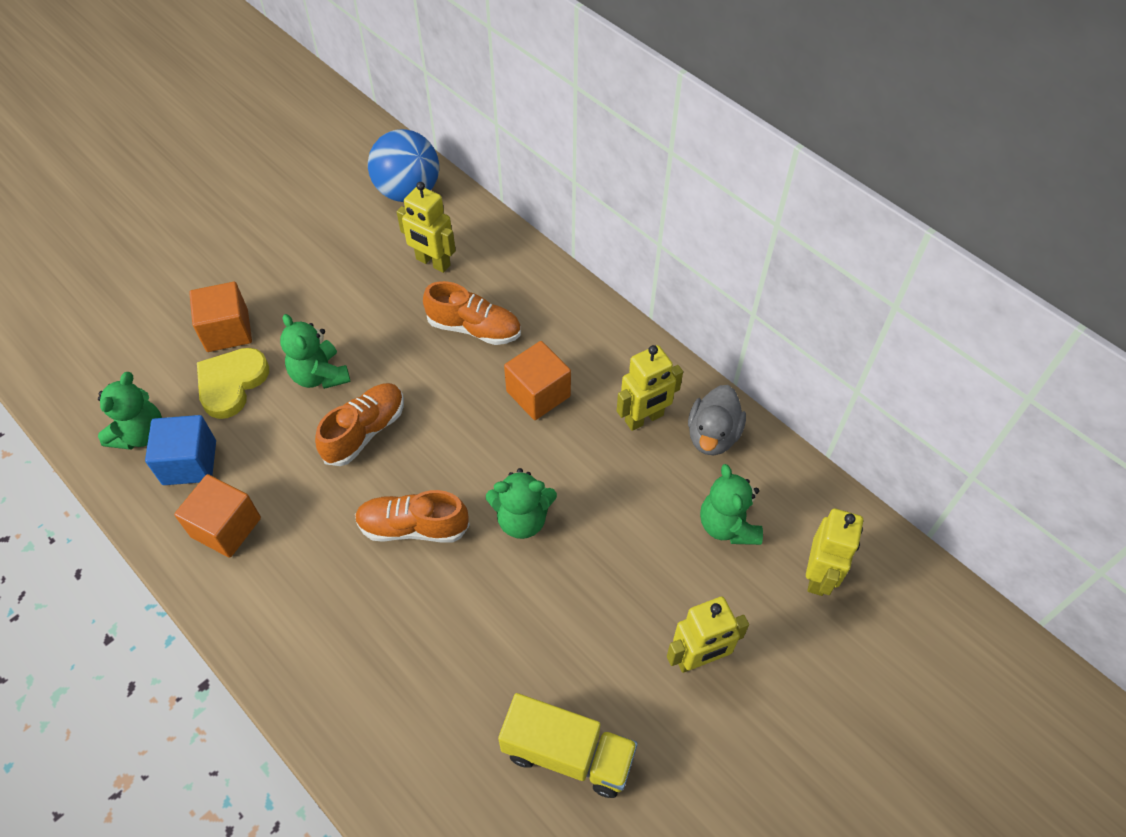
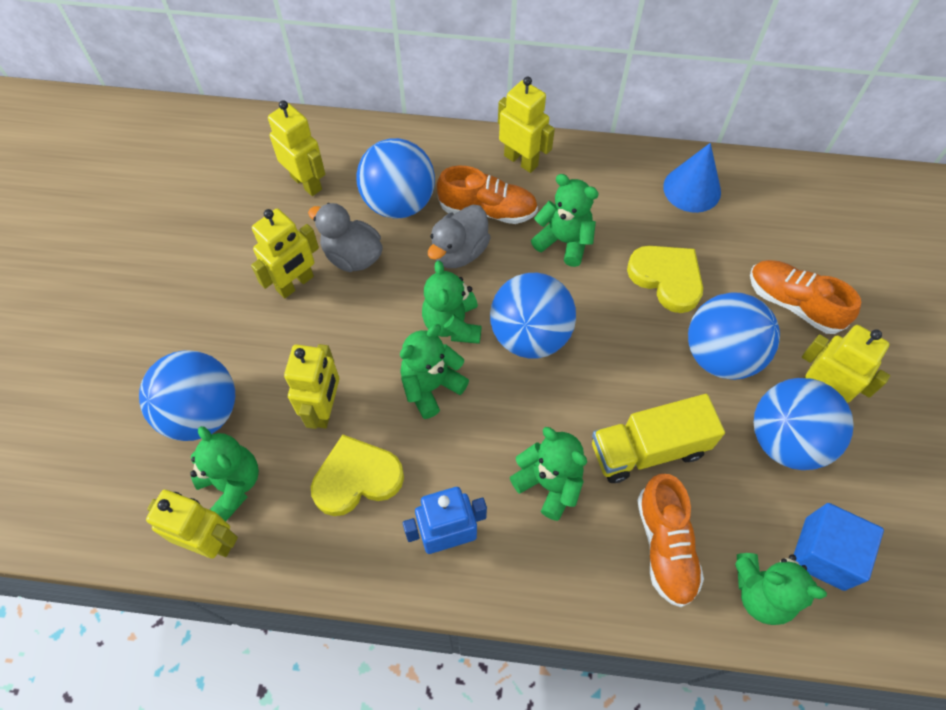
blue ball: [368,129,439,202] = 1 -> [139,351,235,441] [356,138,435,219] [490,273,576,359] [688,292,780,380] [754,378,854,470] = 5
blue cone: none = 0 -> [663,143,721,213] = 1
blue robot: none = 0 -> [402,487,487,554] = 1
green teddy bear: [98,372,162,450] [280,314,350,389] [486,468,557,539] [700,464,763,545] = 4 -> [190,426,259,521] [400,324,469,419] [422,260,481,344] [510,427,587,521] [531,174,599,267] [735,553,827,625] = 6
grey duck: [688,385,746,455] = 1 -> [308,203,382,272] [428,205,491,268] = 2
orange cube: [174,474,261,558] [189,282,252,352] [504,341,571,420] = 3 -> none = 0
yellow heart: [197,348,269,419] = 1 -> [311,435,404,516] [627,246,703,313] = 2
yellow robot: [397,182,456,273] [617,345,683,431] [667,597,749,673] [806,509,863,596] = 4 -> [146,490,238,558] [251,208,319,298] [268,100,325,196] [284,344,339,429] [498,77,555,173] [802,325,890,403] = 6

